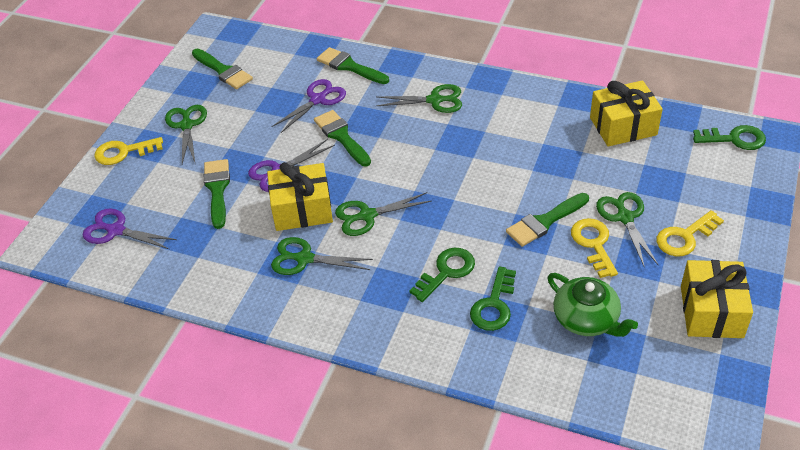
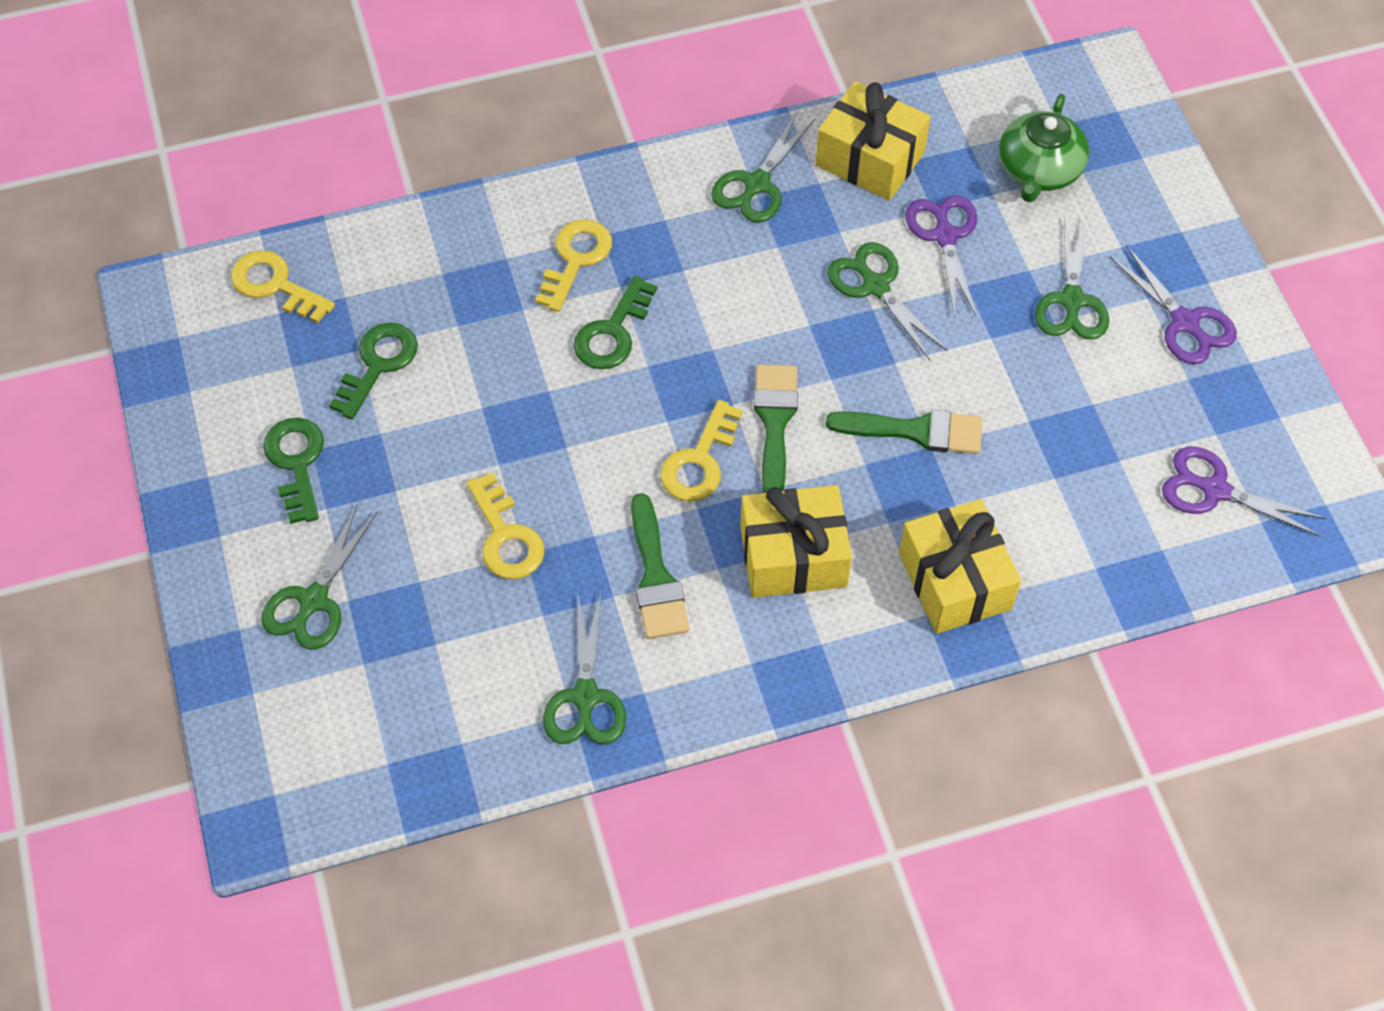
green brush: [192,49,253,89] [204,159,230,229] [314,110,371,166] [317,47,389,84] [506,193,589,247] = 5 -> [631,493,689,639] [754,364,798,493] [826,410,982,454] = 3
yellow key: [94,137,163,165] [571,218,618,278] [656,210,724,256] = 3 -> [231,250,335,323] [466,472,545,579] [535,219,612,312] [660,400,743,502] = 4

